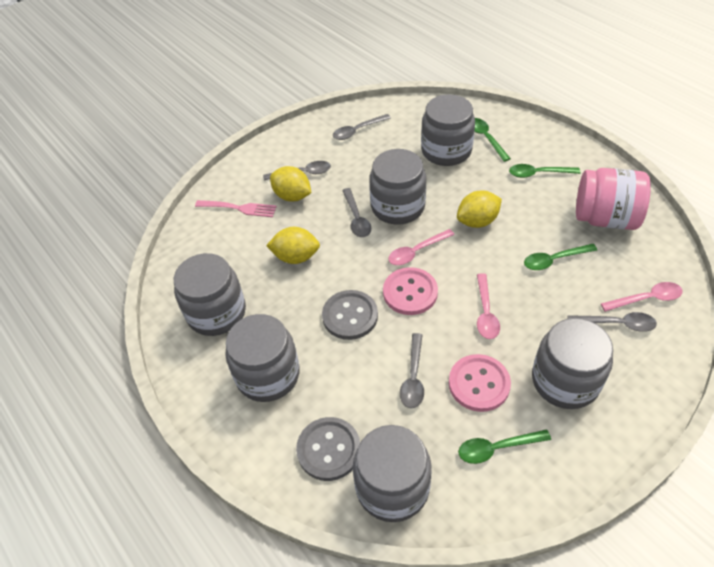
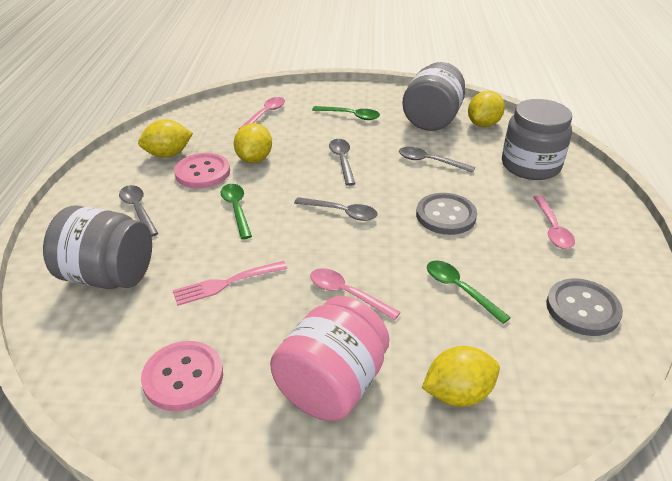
green spoon: [458,429,551,464] [475,118,511,162] [509,164,580,178] [524,244,597,270] = 4 -> [221,184,252,239] [312,106,380,120] [427,260,511,324] = 3
grey jar: [174,253,246,336] [225,314,300,402] [353,425,432,522] [369,149,426,225] [421,94,475,166] [532,318,613,409] = 6 -> [43,206,152,289] [402,62,465,131] [502,99,572,180] = 3
grey spoon: [263,161,331,181] [333,114,391,140] [342,188,371,237] [400,333,424,408] [567,312,657,332] = 5 -> [119,185,158,237] [294,197,378,221] [329,139,355,186] [399,147,475,173] = 4
yellow lemon: [266,227,320,264] [270,166,312,201] [457,191,502,228] = 3 -> [138,119,193,158] [234,123,272,163] [422,346,500,407] [468,91,505,127] = 4

